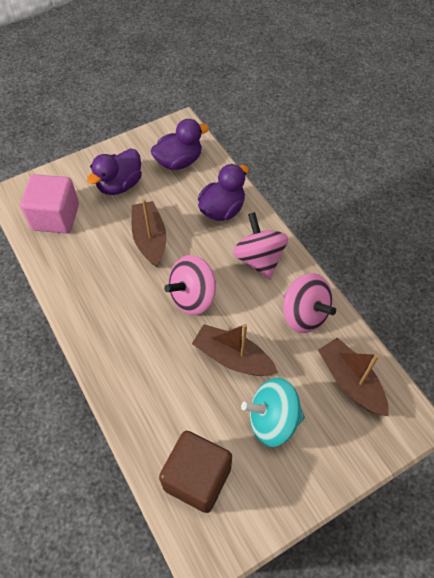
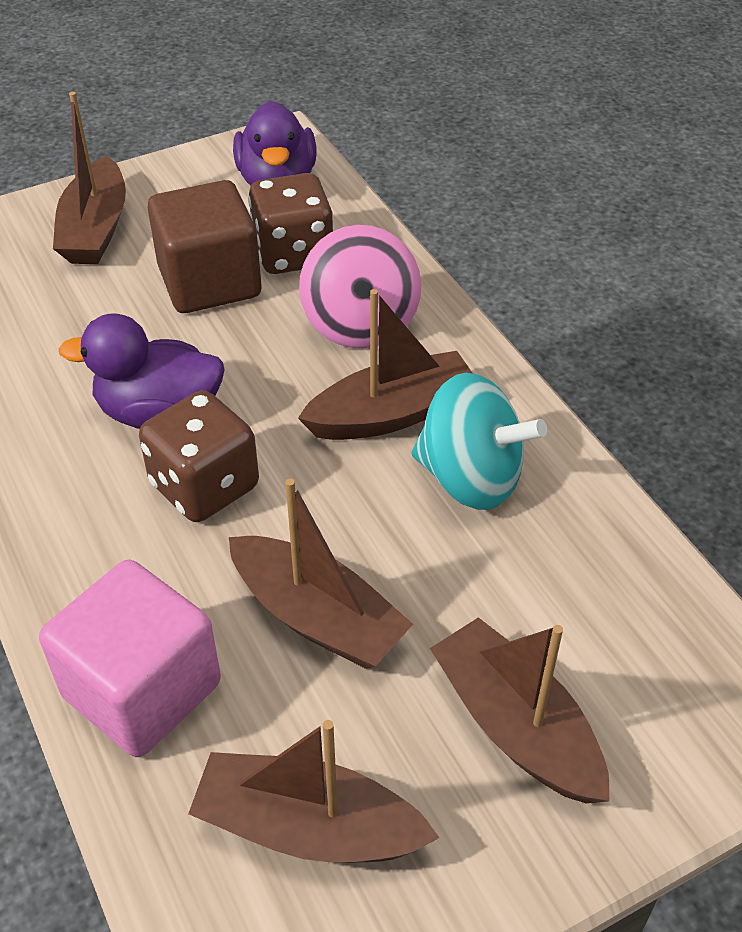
brown boat: [132,199,166,267] [192,324,278,376] [318,337,389,416] = 3 -> [53,92,126,264] [188,720,439,863] [229,479,413,669] [298,289,473,440] [430,617,610,803] = 5
brown dice: none = 0 -> [139,390,259,522] [248,173,333,274] = 2
pink spinning top: [164,255,216,315] [233,212,288,279] [283,273,336,333] = 3 -> [299,225,421,349] = 1
purple duck: [87,149,142,195] [151,119,209,170] [198,164,249,221] = 3 -> [59,313,225,429] [233,101,316,186] = 2

